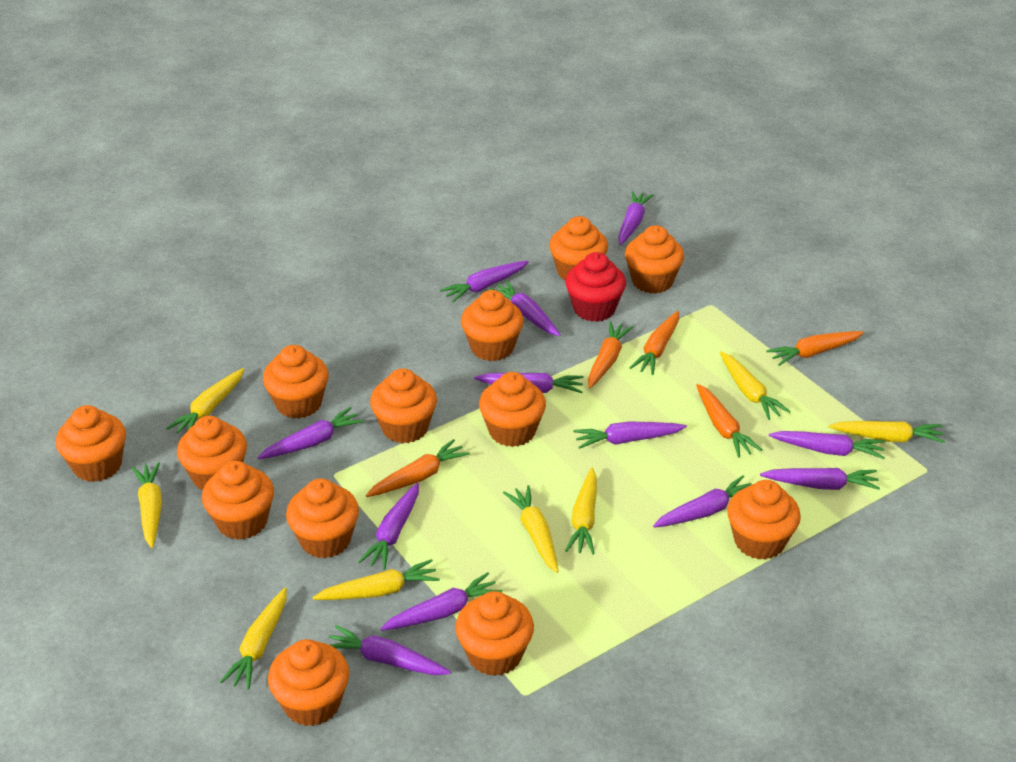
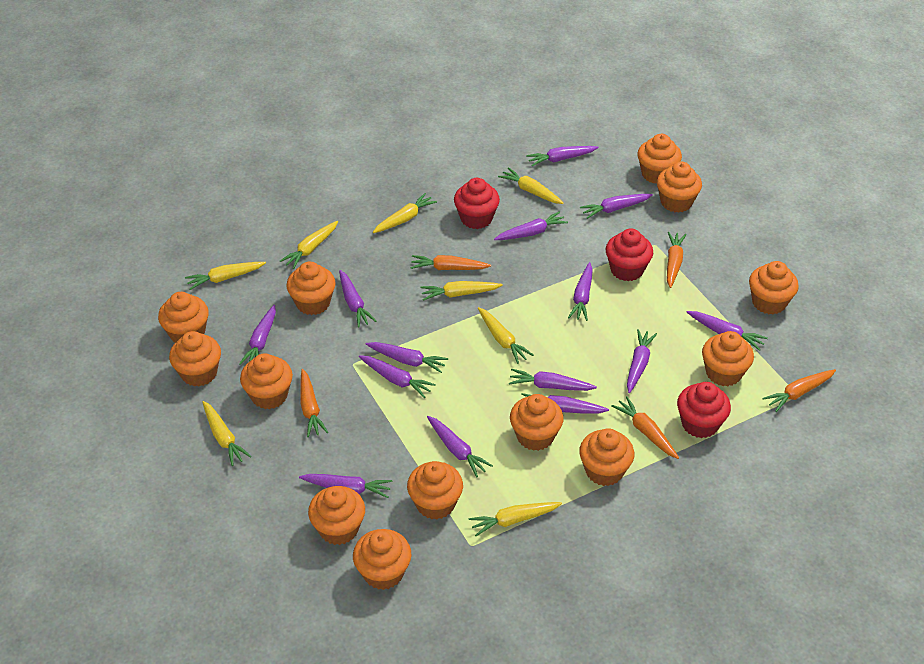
purple carrot: [257,407,364,459] [329,625,451,675] [358,483,419,570] [381,572,502,631] [440,261,529,302] [474,373,584,393] [488,281,561,336] [573,421,687,449] [618,191,653,245] [653,475,752,528] [760,468,880,490] [769,431,885,459] = 12 -> [239,305,276,365] [299,474,392,498] [339,270,377,327] [359,355,436,398] [365,342,448,373] [427,416,493,477] [494,211,568,240] [509,369,597,391] [521,393,609,414] [526,146,598,166] [568,262,593,321] [580,194,653,219] [627,329,657,393] [687,311,768,351] = 14
red cupcake: [565,252,626,322] = 1 -> [454,178,500,229] [606,228,653,281] [677,382,731,438] = 3

